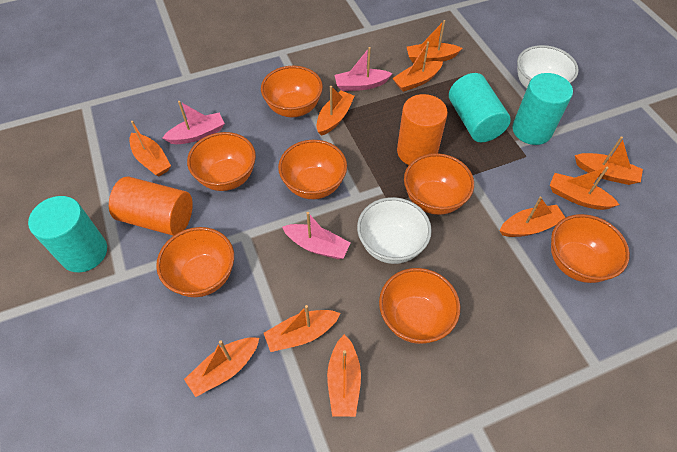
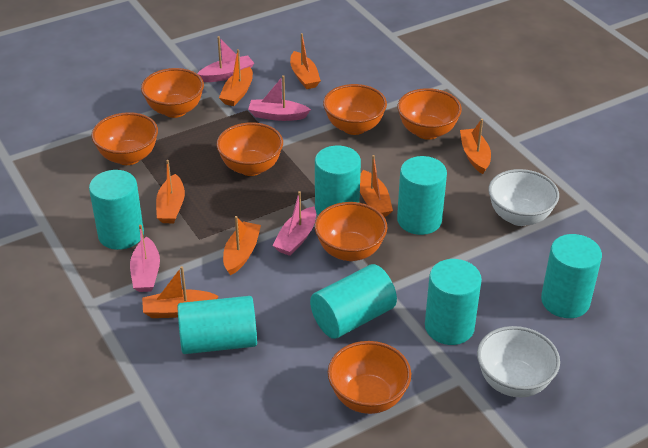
orange boat: [129,121,171,177] [184,337,259,397] [264,305,341,352] [317,86,355,136] [327,334,361,417] [392,41,443,92] [407,20,462,63] [499,197,565,237] [550,167,619,210] [575,136,643,185] = 10 -> [142,266,219,318] [156,160,185,223] [219,49,253,106] [223,216,261,275] [290,33,321,89] [360,155,393,217] [460,119,491,174] = 7
orange cylinder: [109,177,193,236] [397,94,448,165] = 2 -> none = 0
pink boat: [162,101,225,144] [282,212,351,259] [335,47,393,91] = 3 -> [130,225,160,292] [197,36,254,82] [248,75,311,121] [273,191,316,256] = 4
turquoise cylinder: [28,196,107,272] [449,73,511,142] [512,73,573,145] = 3 -> [89,170,144,250] [177,296,257,354] [310,264,397,339] [315,146,361,215] [397,156,447,235] [425,259,482,345] [541,234,602,318] = 7

